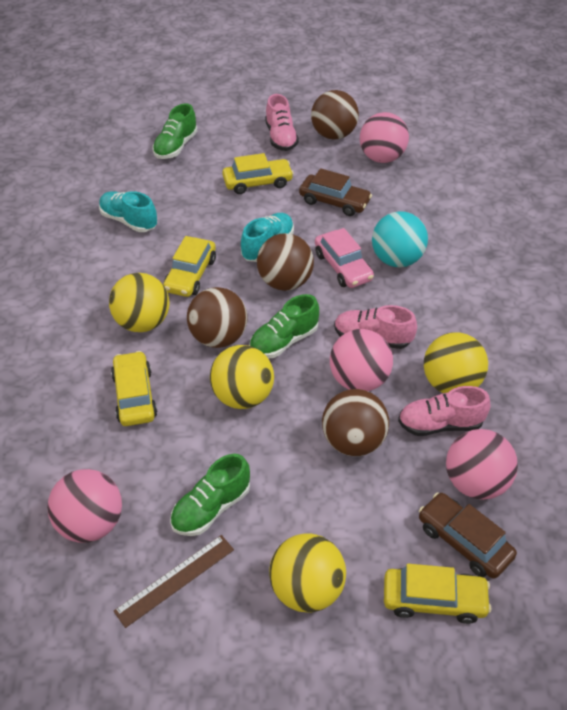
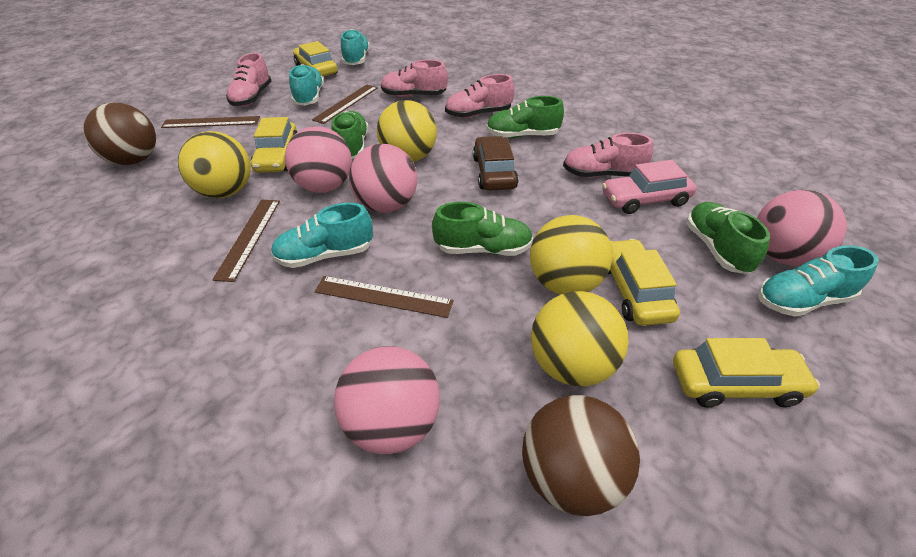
brown ball: [187,287,248,348] [257,233,314,291] [311,90,359,140] [322,389,389,456] = 4 -> [84,103,156,165] [522,395,640,516] = 2
brown car: [299,168,372,216] [419,492,517,579] = 2 -> [473,136,519,191] = 1
brown ruler: [113,535,234,628] = 1 -> [161,116,260,128] [212,200,280,282] [312,84,378,124] [314,276,454,318] = 4
green shoe: [152,103,197,159] [170,454,250,536] [249,294,319,358] = 3 -> [331,111,369,159] [432,202,533,256] [486,96,564,139] [686,202,770,274] = 4
pink shoe: [265,94,299,151] [334,305,417,349] [398,386,490,436] = 3 -> [226,53,271,107] [381,60,448,97] [445,74,515,118] [563,133,653,178] = 4
turquoise ball: [372,211,428,267] = 1 -> none = 0
turquoise shoe: [99,191,157,232] [241,213,294,262] = 2 -> [271,203,373,268] [289,64,324,106] [341,29,370,65] [758,245,879,317] = 4

